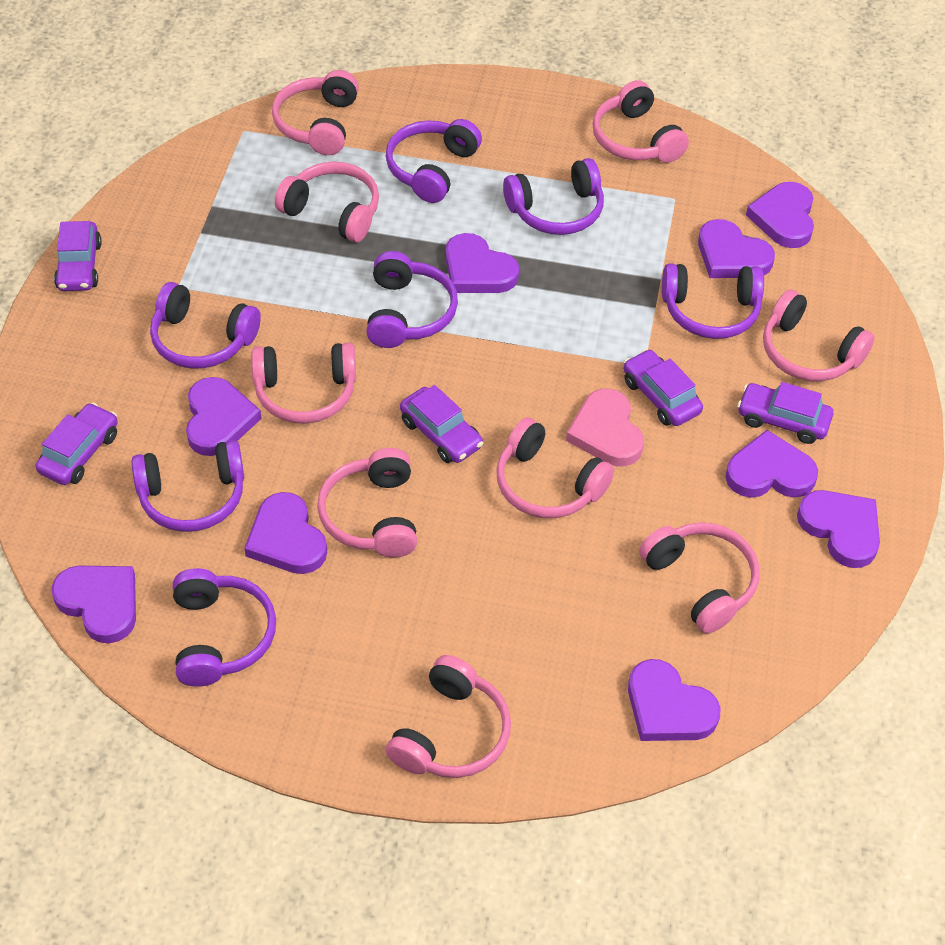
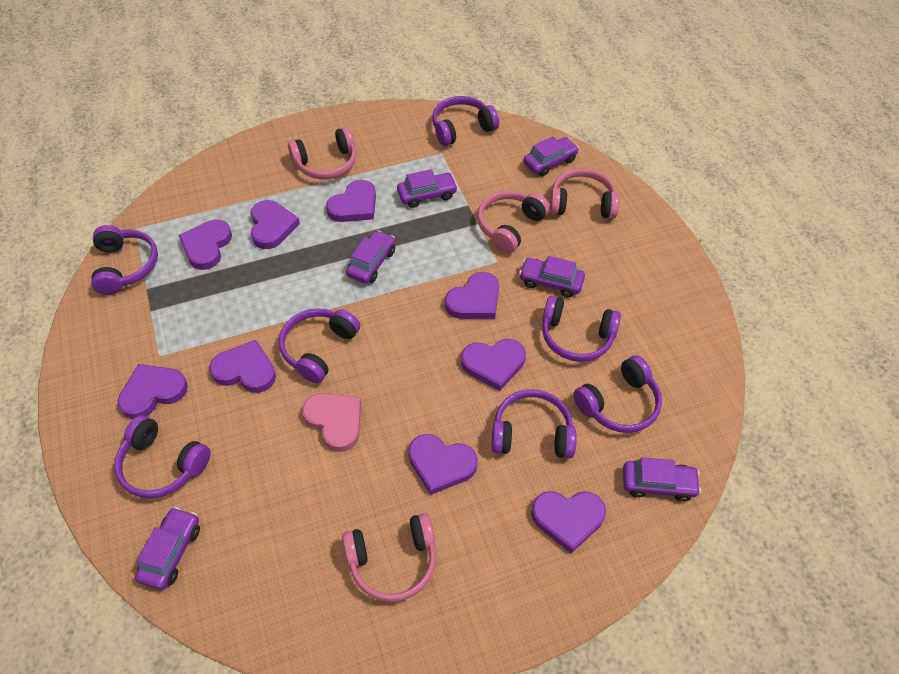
pink headphones: [251,343,356,424] [272,70,359,155] [275,162,379,243] [317,448,417,558] [386,655,511,778] [496,417,614,518] [592,80,689,163] [639,522,759,634] [763,290,875,381] = 9 -> [288,127,356,179] [342,513,436,602] [477,191,550,253] [550,168,620,219] = 4
purple car: [36,403,118,485] [54,221,102,291] [400,385,484,463] [624,349,703,426] [737,382,833,444] = 5 -> [135,507,200,590] [346,230,395,284] [397,169,458,208] [519,256,585,298] [523,136,579,176] [623,457,701,502] = 6

